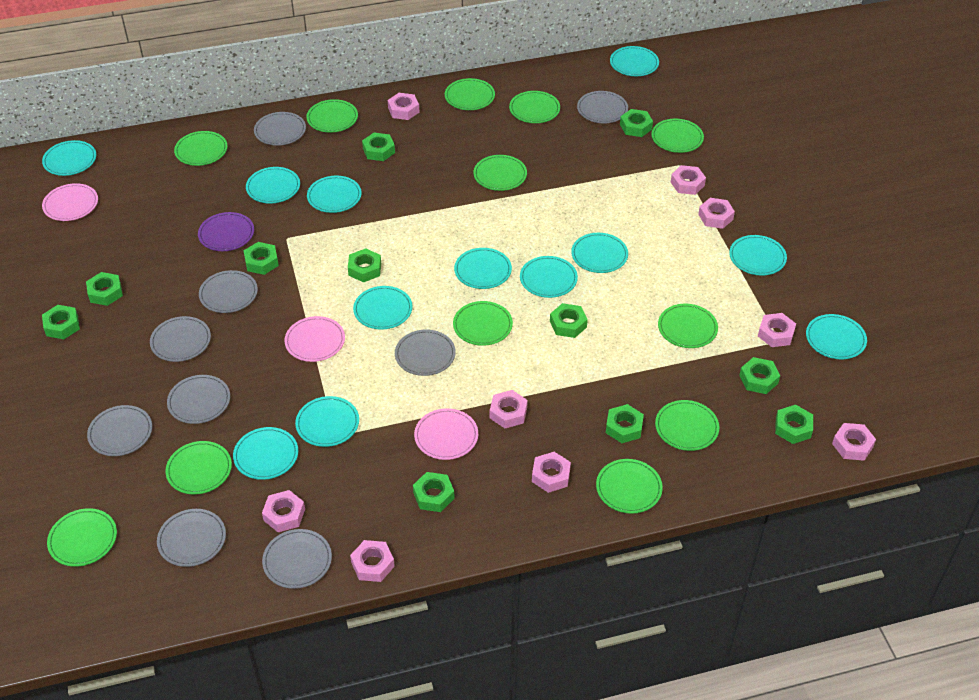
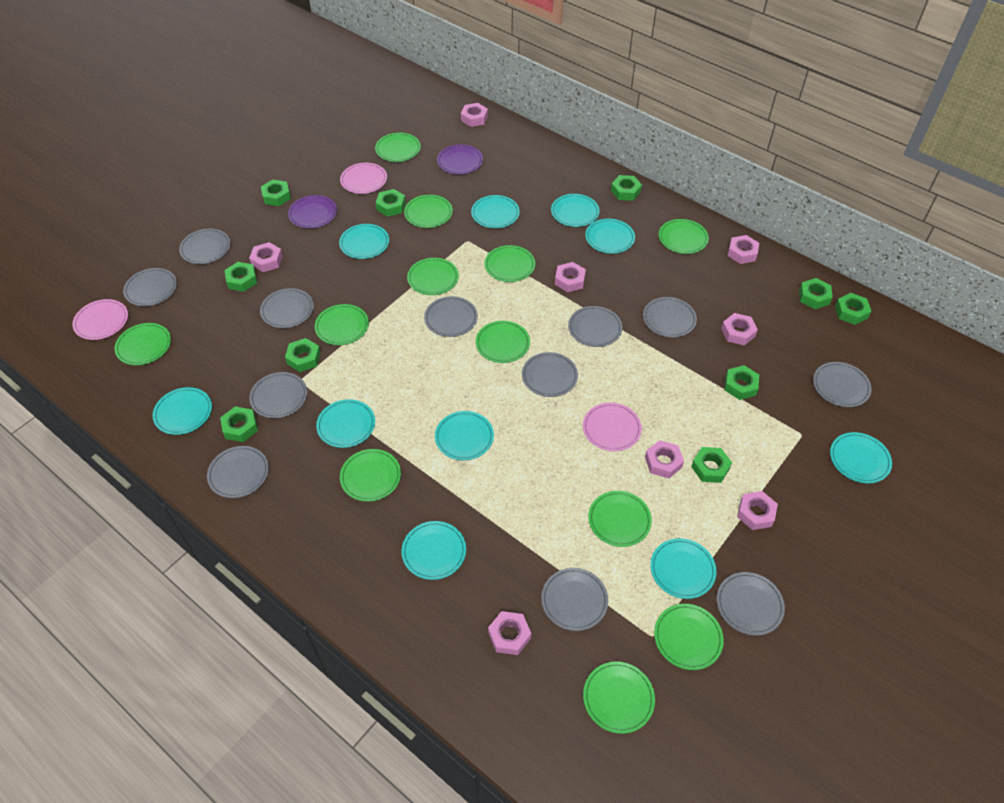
green nut: [42,305,80,339] [86,272,123,306] [244,242,279,275] [348,248,381,282] [362,133,395,161] [413,472,455,512] [550,303,588,338] [606,404,644,443] [620,109,653,137] [739,357,780,394] [775,405,813,444] = 11 -> [220,406,258,442] [224,262,257,292] [261,180,291,206] [285,338,321,372] [375,189,406,217] [611,175,642,201] [691,447,732,483] [724,365,759,400] [799,278,833,309] [835,293,871,325] = 10
grey plate: [87,405,152,456] [150,316,211,362] [157,509,226,567] [167,375,230,424] [199,270,258,313] [254,112,306,146] [262,529,332,589] [395,330,456,376] [577,91,628,123] = 9 -> [123,268,177,306] [179,228,230,264] [207,446,269,498] [249,372,307,418] [260,288,314,328] [424,296,478,337] [522,352,578,397] [541,568,608,631] [568,306,622,347] [643,297,697,337] [717,572,785,636] [813,362,872,407] = 12
pink nut: [262,490,305,532] [350,540,395,582] [388,93,419,120] [490,390,528,428] [532,452,571,493] [671,165,706,195] [698,198,735,229] [758,313,796,347] [832,423,876,461] = 9 -> [249,242,283,272] [461,103,488,127] [488,611,531,655] [555,262,586,292] [645,440,684,478] [721,313,758,346] [728,235,759,264] [737,491,778,530] = 8
purple plate: [198,212,254,251] = 1 -> [288,195,337,229] [437,144,483,174] = 2
turquoise plate: [42,140,96,176] [233,427,298,480] [246,167,300,204] [295,396,359,447] [307,176,362,213] [353,286,413,329] [454,248,512,289] [520,256,578,298] [571,233,628,273] [610,46,659,76] [729,235,787,276] [806,314,867,359] = 12 -> [153,387,212,435] [316,399,375,448] [339,224,389,259] [402,521,466,580] [435,411,494,460] [471,195,520,228] [551,194,599,227] [585,219,635,254] [650,538,717,599] [830,432,892,483] = 10

